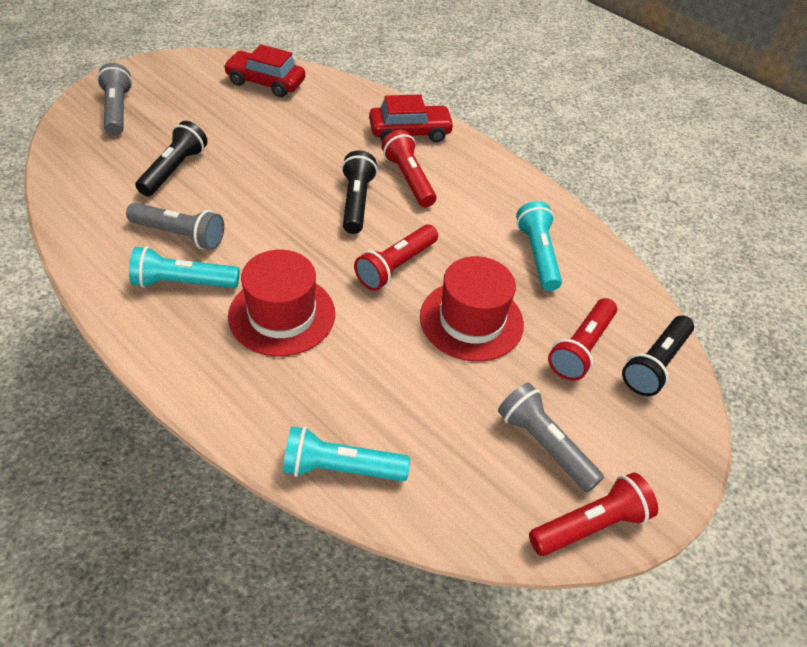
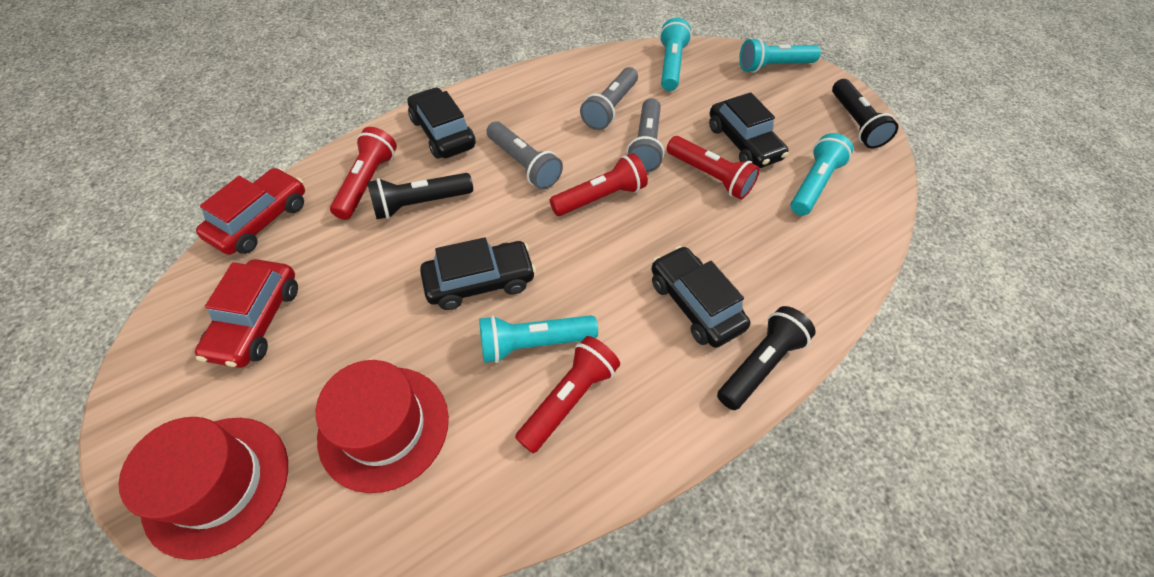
black car: none = 0 -> [407,87,476,159] [420,237,536,310] [651,246,750,348] [709,92,789,168] = 4
turquoise flashlight: [129,246,240,288] [283,426,410,481] [516,201,562,291] = 3 -> [479,315,598,363] [660,18,692,91] [739,38,821,73] [791,133,853,216] = 4

